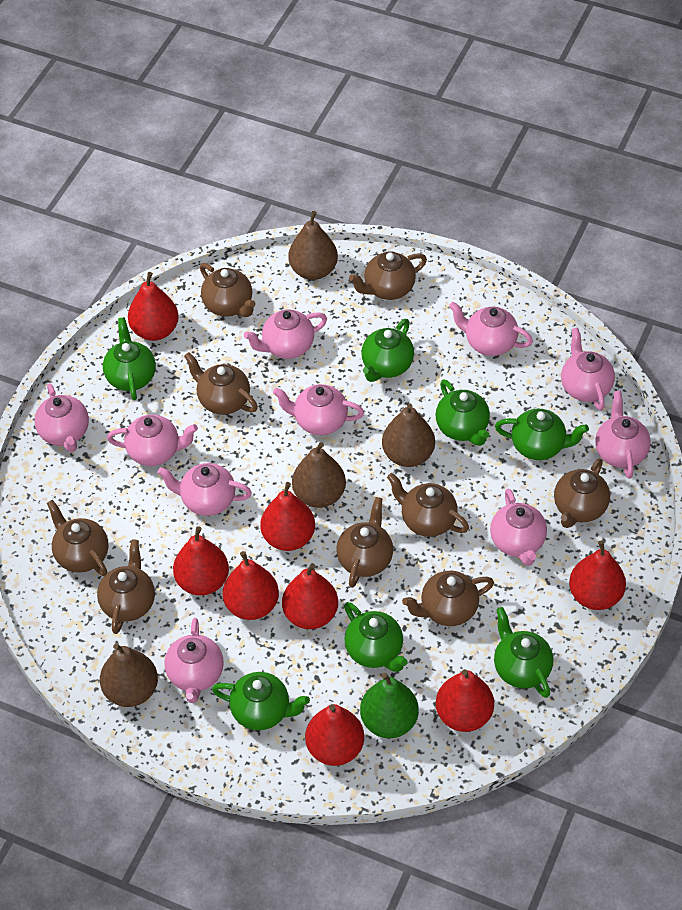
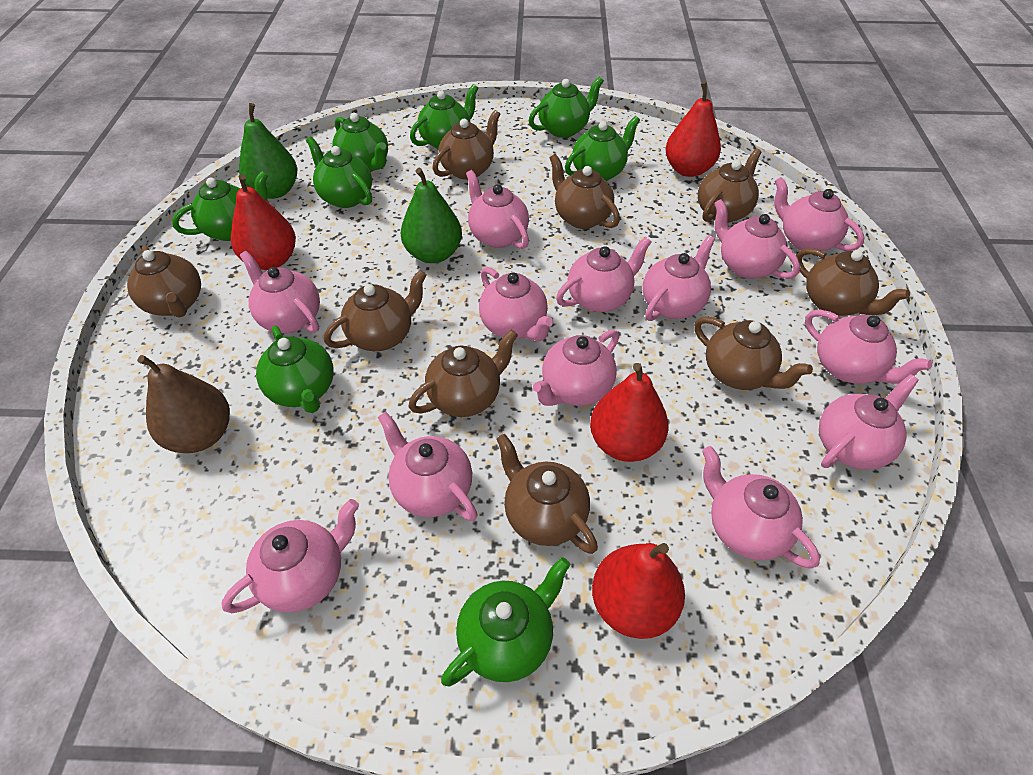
brown pear: [100,643,158,707] [288,211,338,280] [292,442,346,508] [382,403,435,467] = 4 -> [137,355,230,453] = 1
green pear: [360,673,419,738] = 1 -> [239,103,297,199] [401,168,462,263] = 2
green teapot: [103,317,156,400] [212,672,310,730] [344,602,408,672] [361,319,414,382] [436,379,490,446] [494,607,553,698] [495,409,589,460] = 7 -> [172,171,269,241] [256,326,334,413] [306,137,372,208] [332,113,388,172] [410,84,478,149] [441,557,571,687] [529,77,604,138] [565,116,640,181] = 8
pink teapot: [34,383,89,452] [107,414,198,466] [157,463,252,516] [164,618,224,703] [244,309,327,359] [273,384,364,435] [449,302,533,356] [490,489,547,566] [561,328,615,411] [595,391,651,479] = 10 -> [222,499,359,613] [240,251,320,333] [378,412,478,521] [466,170,529,249] [479,267,553,341] [533,330,619,406] [556,237,652,312] [643,235,715,321] [702,446,820,569] [714,199,800,279] [774,177,864,251] [805,309,932,384] [819,374,919,470] = 13
red pear: [128,272,179,341] [173,526,229,595] [223,551,279,620] [261,482,315,551] [282,563,338,629] [305,704,364,766] [436,669,494,732] [569,540,626,610] = 8 -> [231,174,296,270] [590,363,669,462] [592,543,685,639] [666,82,721,177] = 4

